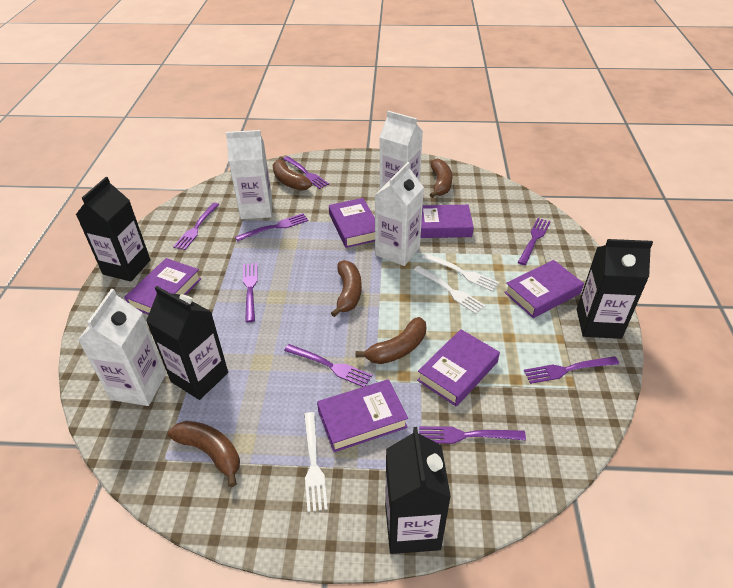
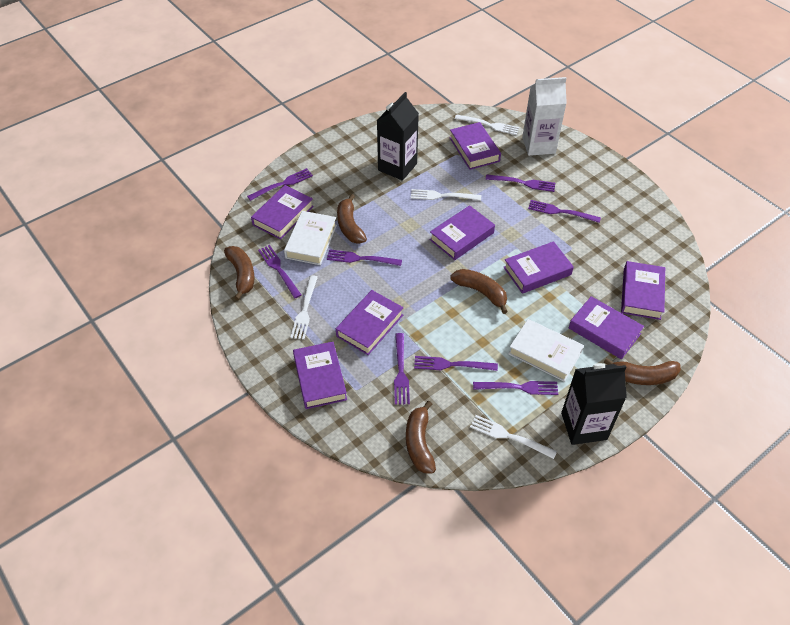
black carton: [76,177,151,282] [146,286,228,400] [385,427,451,554] [577,239,653,339] = 4 -> [377,92,419,181] [561,363,627,445] = 2
purple book: [124,258,201,315] [317,379,408,452] [329,198,375,248] [417,329,500,406] [421,205,474,238] [504,260,584,318] = 6 -> [251,185,314,240] [293,342,347,409] [336,290,403,355] [430,205,495,260] [450,122,501,170] [503,241,574,294] [569,296,644,359] [621,261,665,320] = 8
white book: none = 0 -> [284,211,337,265] [508,319,584,382] = 2
white carton: [78,289,166,406] [226,130,272,219] [375,162,424,266] [380,111,423,189] = 4 -> [522,77,567,156] = 1
white fork: [304,412,328,512] [414,266,485,314] [422,253,499,292] = 3 -> [290,275,318,340] [411,189,481,200] [455,114,519,135] [470,415,557,459] = 4

